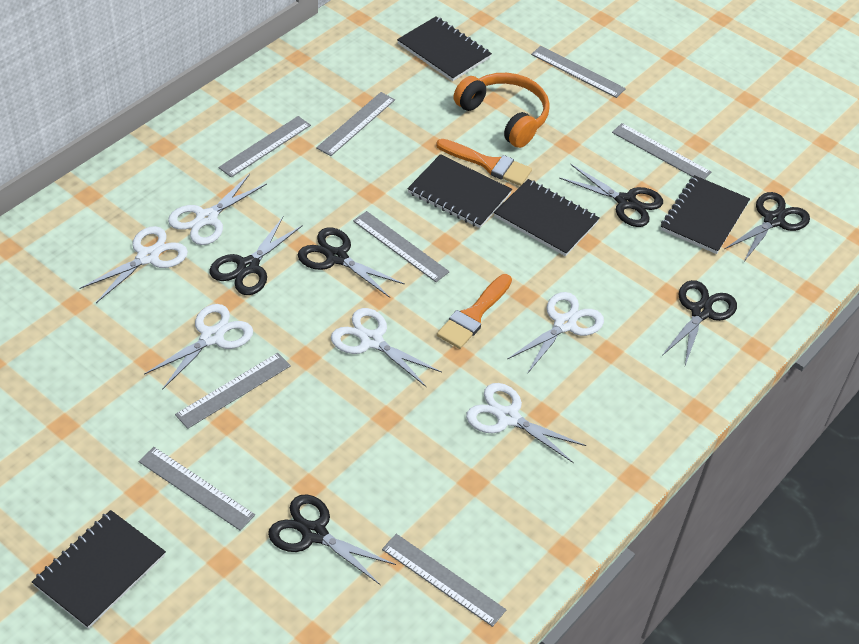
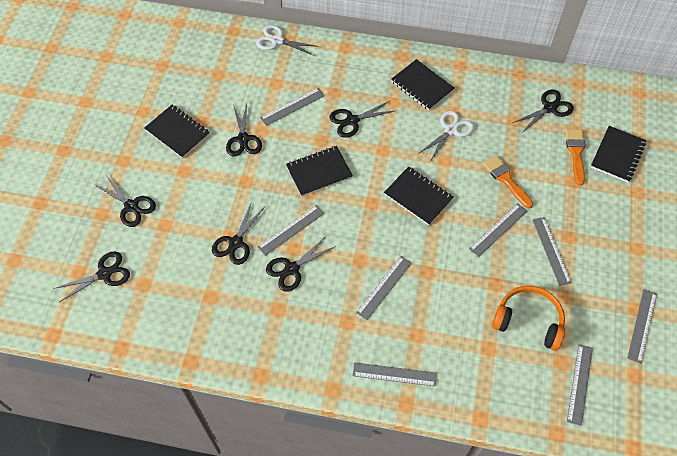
black scissors: [209,217,303,295] [268,494,396,585] [298,228,405,298] [559,164,663,227] [662,280,737,365] [724,192,810,263] = 6 -> [53,251,130,302] [95,174,156,227] [212,201,265,265] [226,103,262,157] [266,236,336,292] [330,101,394,138] [512,90,574,133] = 7
white scissors: [79,226,188,303] [144,304,253,390] [168,174,267,245] [331,308,442,387] [466,383,586,463] [508,292,604,374] = 6 -> [256,25,319,56] [418,110,474,162] = 2

